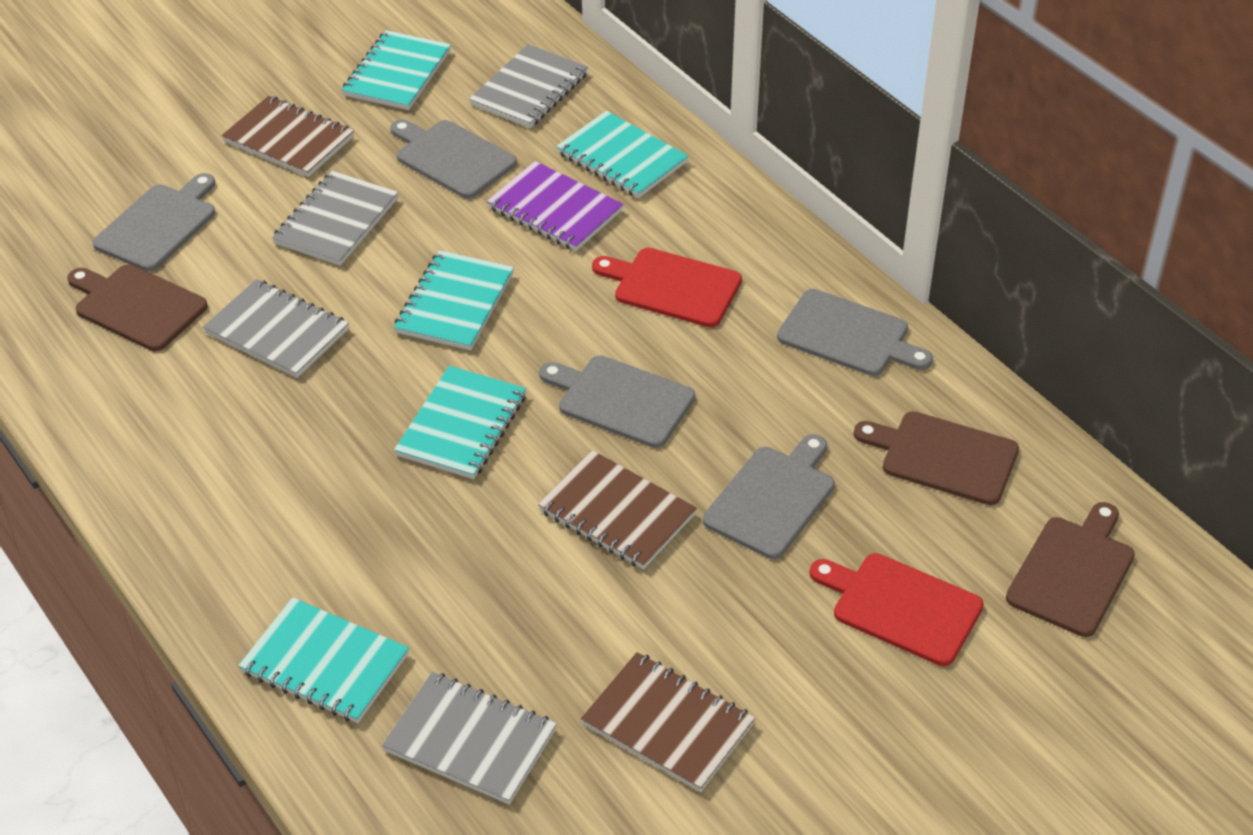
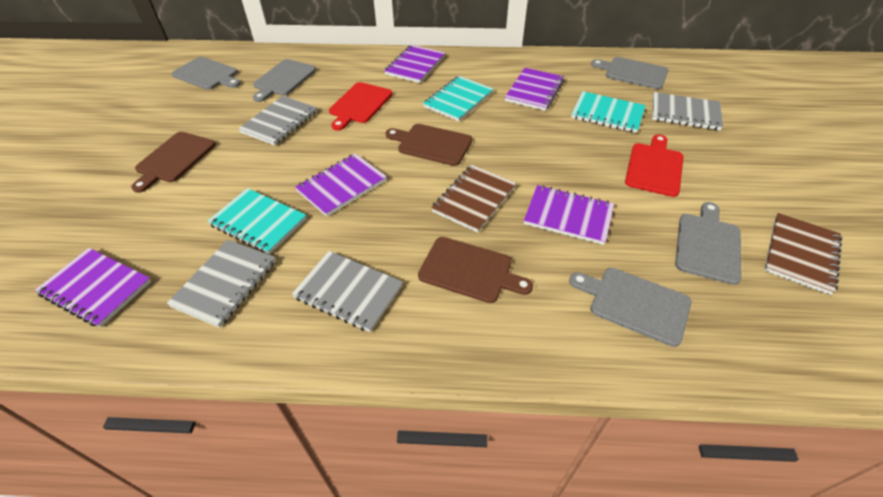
brown notebook: [221,96,354,177] [538,450,697,569] [581,652,755,792] = 3 -> [431,165,516,233] [764,213,842,295] = 2
purple notebook: [487,161,624,251] = 1 -> [35,248,151,328] [295,153,387,217] [384,45,445,83] [505,68,564,111] [524,185,614,245] = 5
turquoise notebook: [238,597,409,723] [342,30,451,110] [394,250,514,350] [394,366,526,479] [556,111,689,198] = 5 -> [208,188,307,254] [423,76,494,121] [571,91,646,133] = 3

